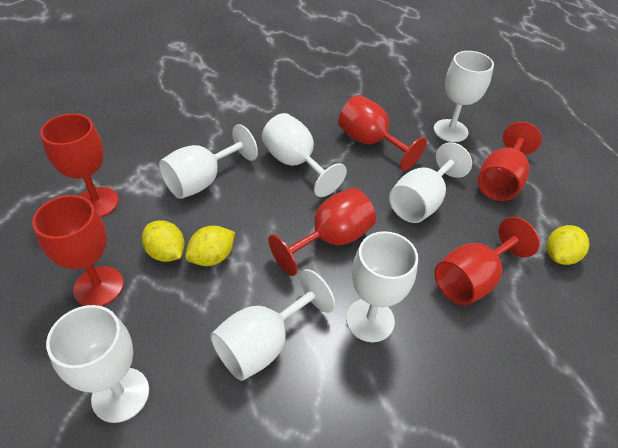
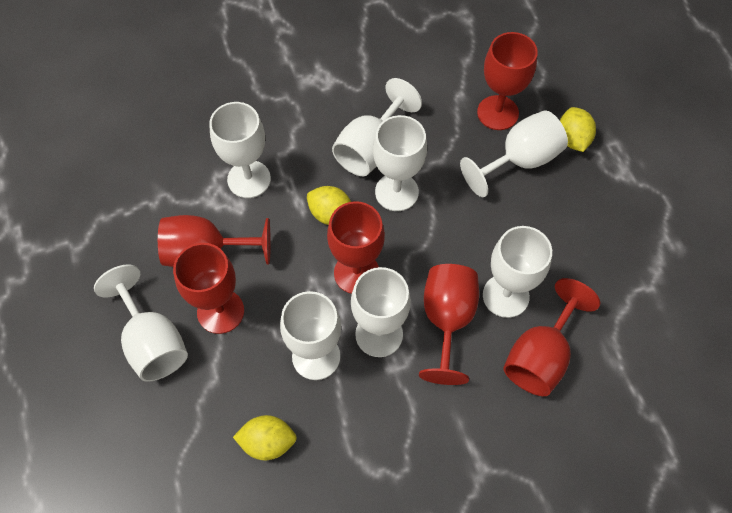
white goblet: [46,305,149,423] [159,124,258,199] [210,269,335,381] [262,113,347,197] [346,231,418,342] [389,142,472,223] [433,51,494,142] = 7 -> [94,264,188,382] [209,102,271,198] [280,291,341,380] [332,78,422,176] [351,267,411,357] [373,115,427,211] [460,110,568,197] [483,226,552,318] = 8

